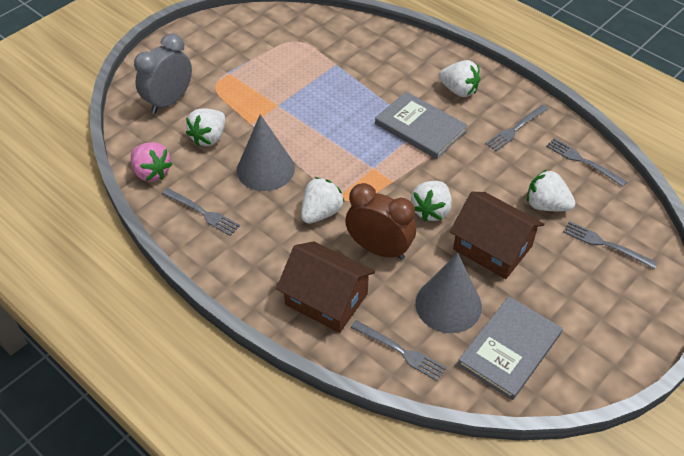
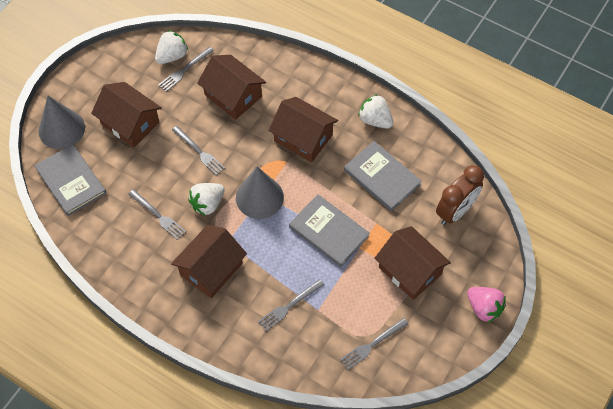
brown house: [276,241,375,333] [450,192,544,279] = 2 -> [91,82,162,148] [171,225,247,298] [197,55,266,120] [268,97,338,162] [375,226,451,300] = 5
grey book: [375,92,468,159] [457,296,563,400] = 2 -> [35,144,106,216] [289,194,370,267] [344,141,422,211] = 3
grey clock: [134,33,192,114] = 1 -> none = 0
white strawberry: [186,108,225,146] [301,177,344,224] [411,181,452,222] [438,60,481,97] [527,169,575,211] = 5 -> [155,30,188,64] [188,183,225,216] [358,94,393,129] = 3

